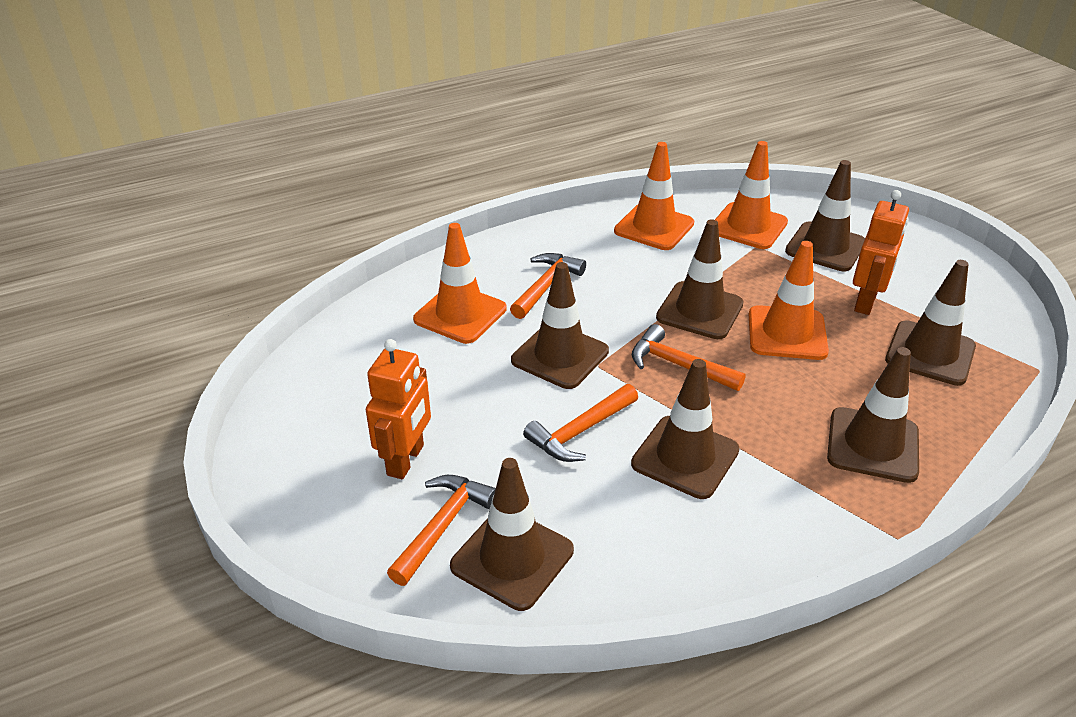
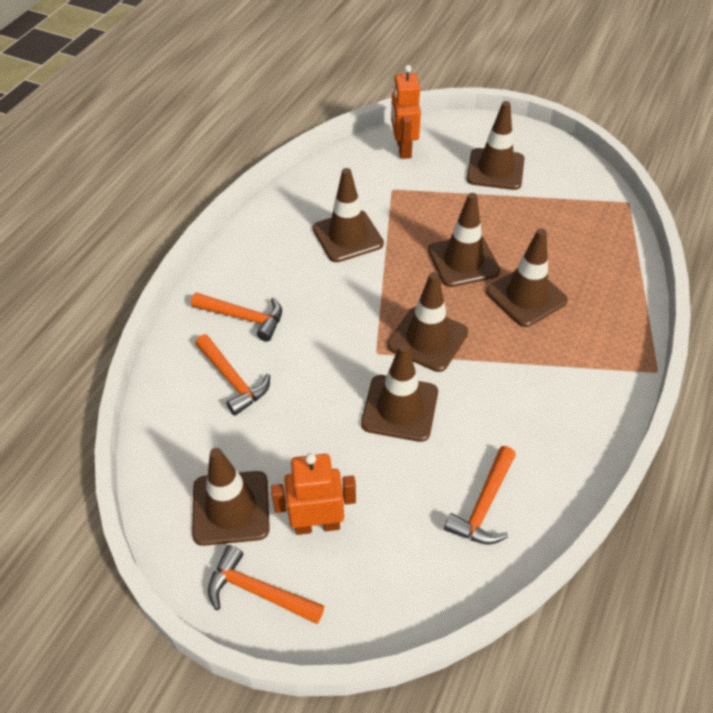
orange traffic cone: [413,223,507,344] [614,142,694,250] [715,141,788,249] [749,241,829,360] = 4 -> none = 0

